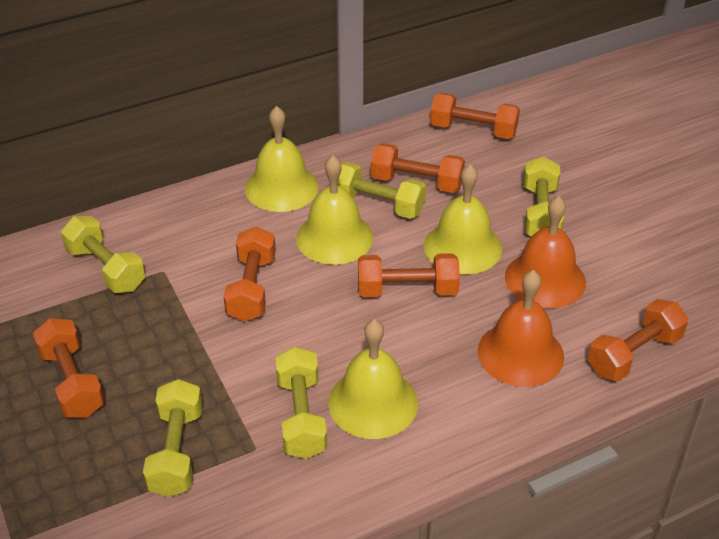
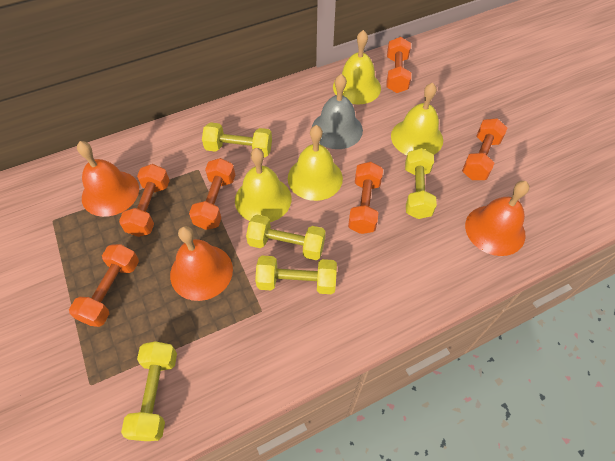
grey bell: none = 0 -> [312,74,363,149] = 1
orange bell: [478,270,564,387] [505,196,586,308] = 2 -> [77,141,139,217] [170,226,233,301] [465,181,529,256] = 3

